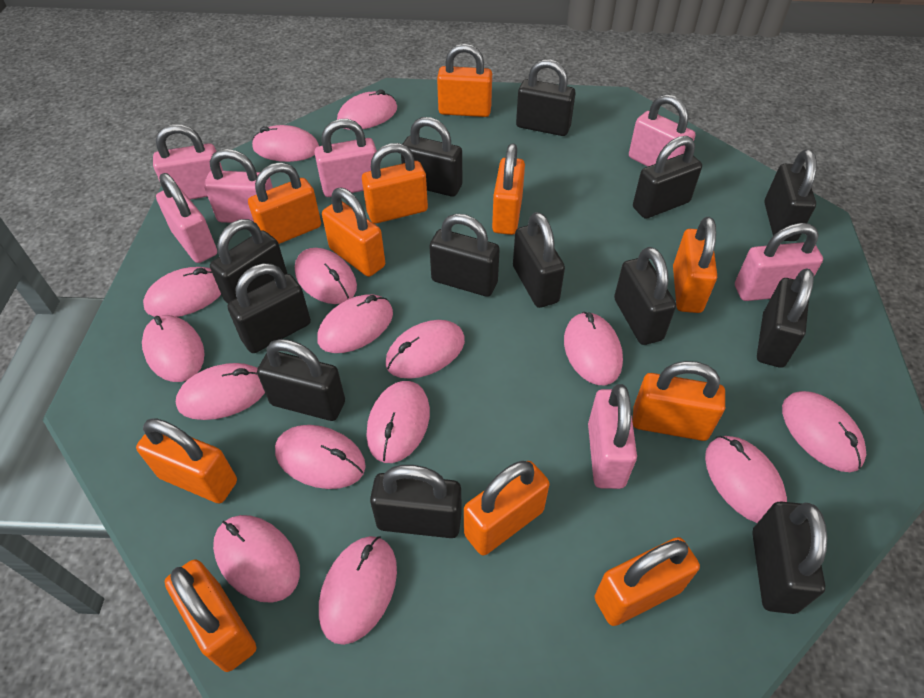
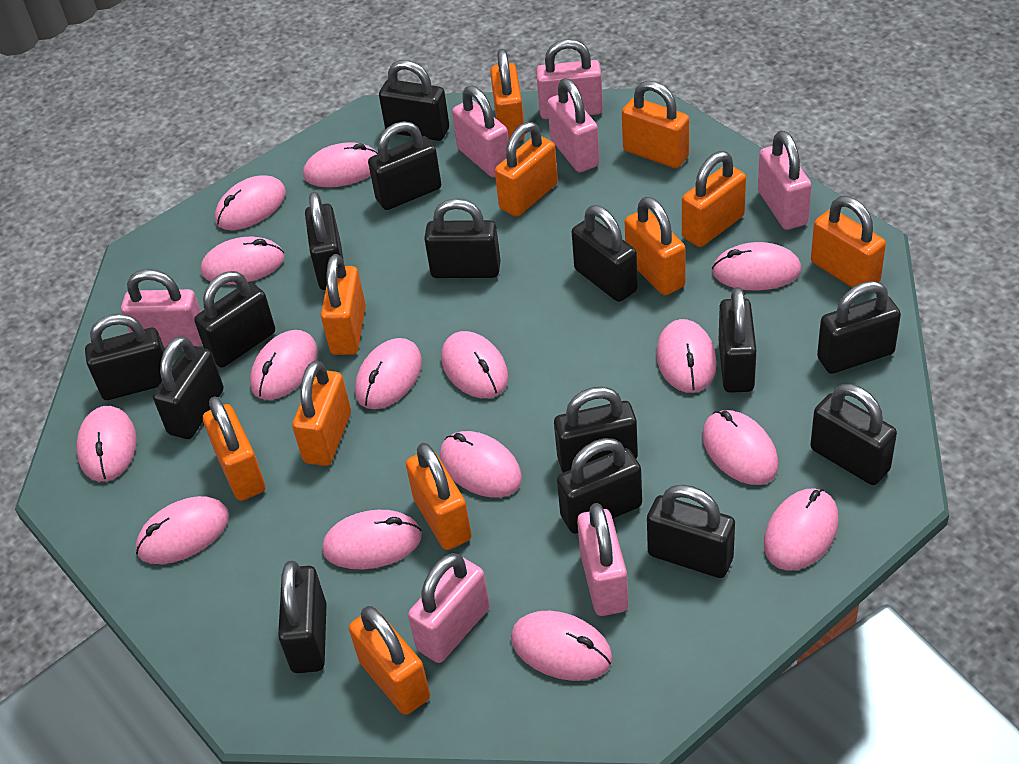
black padlock: [210,219,287,303] [228,263,311,353] [257,339,345,421] [370,465,462,538] [401,117,462,197] [429,214,500,297] [513,212,565,308] [516,59,575,136] [614,247,676,345] [633,136,702,219] [752,501,827,614] [757,268,814,368] [764,149,817,241] = 13 -> [85,314,165,400] [153,336,224,439] [194,271,275,367] [278,561,327,673] [305,192,344,290] [368,121,441,210] [379,60,449,141] [424,199,500,278] [554,387,638,473] [557,438,642,534] [572,205,638,302] [647,485,735,578] [719,287,757,393] [810,384,897,485] [817,281,901,374] = 15

